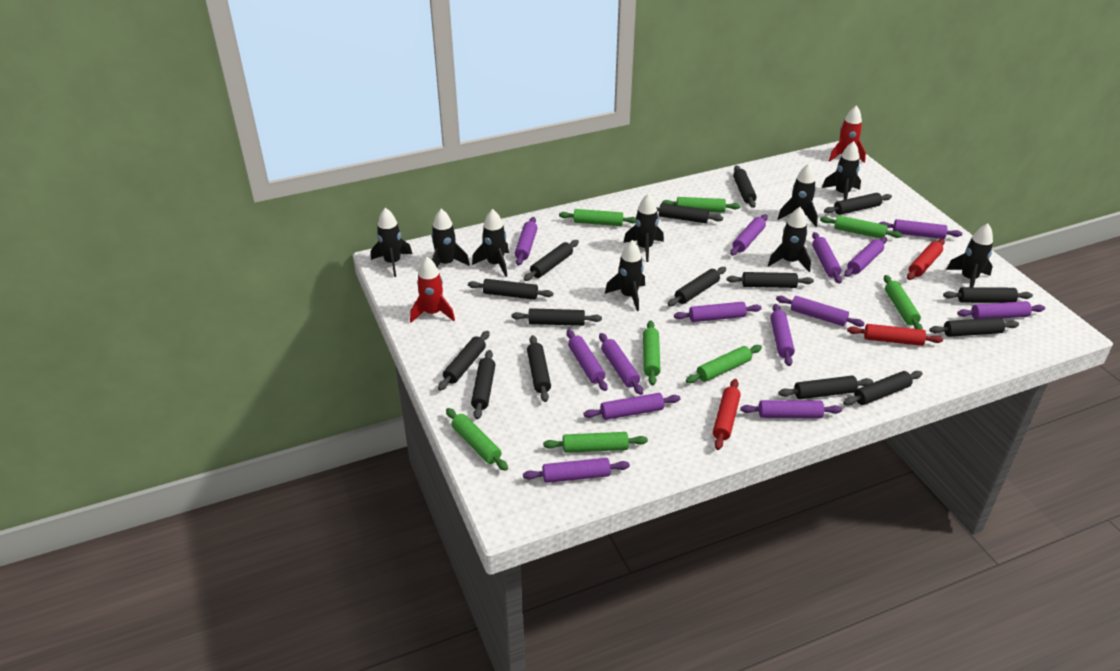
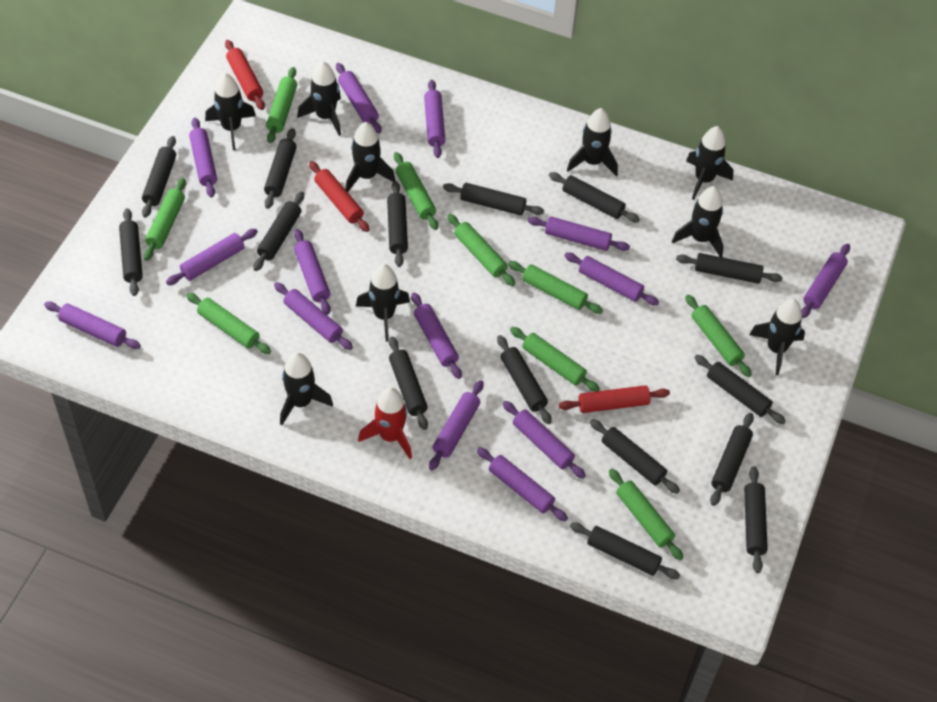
green rolling pin: [446,408,508,471] [543,432,648,453] [559,209,636,226] [643,321,661,385] [662,197,740,213] [686,345,762,383] [820,215,902,238] [884,275,923,330] = 8 -> [144,178,186,261] [186,293,271,354] [266,67,297,143] [394,152,438,230] [447,214,515,286] [508,261,603,314] [510,327,600,392] [609,469,683,560] [685,295,752,377] = 9
red rocket: [410,257,455,323] [829,105,866,163] = 2 -> [358,387,412,459] = 1

